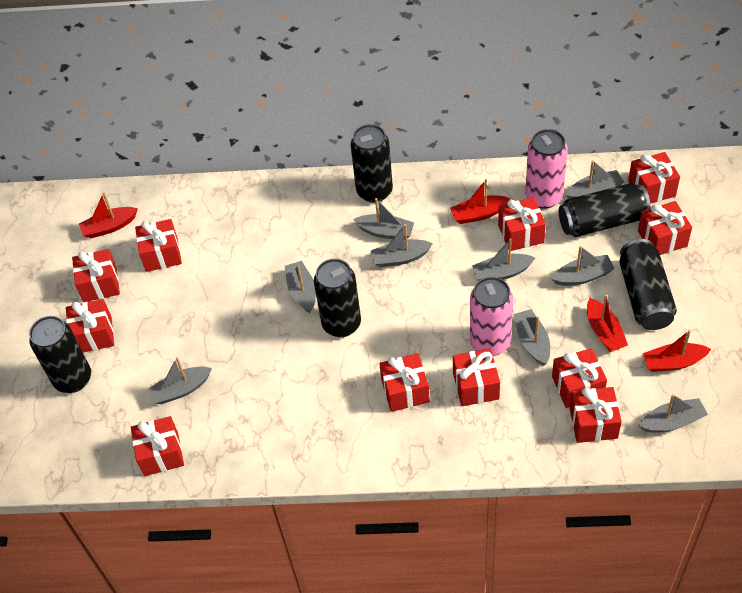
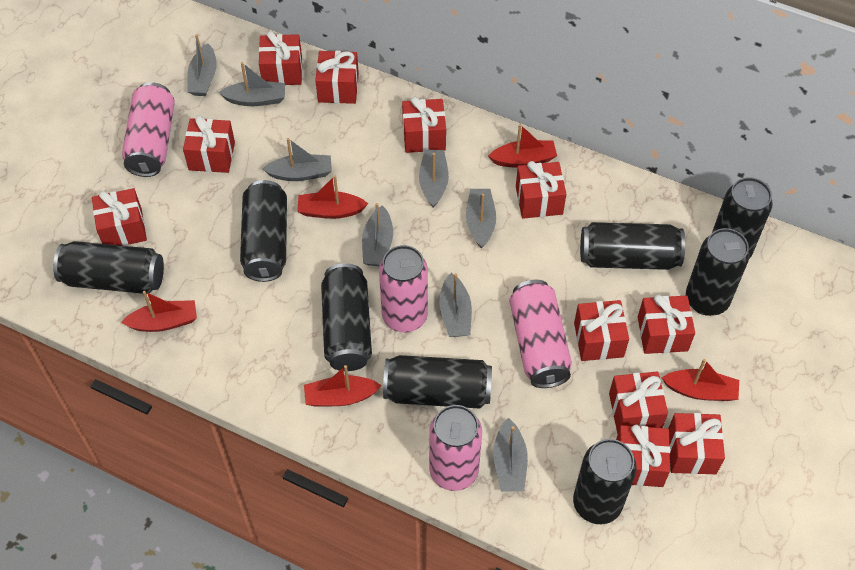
black can: [29,316,91,393] [314,259,361,337] [351,124,393,203] [559,183,651,237] [619,239,677,330] = 5 -> [53,241,164,294] [240,180,287,282] [321,263,372,371] [383,355,492,409] [573,439,637,524] [580,222,685,270] [686,228,750,316] [712,177,773,259] = 8
grey boat: [147,357,212,404] [285,261,316,313] [353,198,414,240] [371,224,433,267] [472,239,535,281] [514,309,550,366] [551,246,615,286] [566,160,624,199] [639,394,708,433] = 9 -> [187,34,217,96] [219,62,285,106] [263,138,332,181] [362,203,393,266] [419,150,449,208] [440,273,472,337] [466,189,496,249] [493,418,528,492] = 8
pink can: [470,277,513,356] [525,129,568,209] = 2 -> [122,82,175,177] [379,245,428,332] [429,405,482,491] [509,280,572,388] = 4
red boat: [79,192,138,238] [450,179,511,224] [587,294,628,352] [643,330,711,372] = 4 -> [121,291,197,332] [297,176,368,219] [304,365,382,406] [488,124,557,168] [662,358,739,401] = 5

